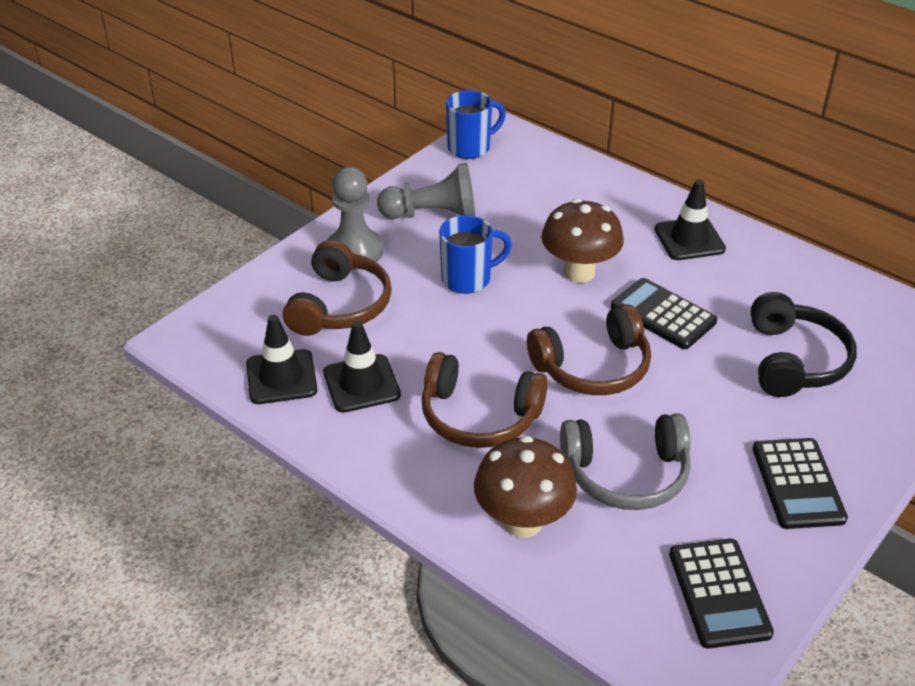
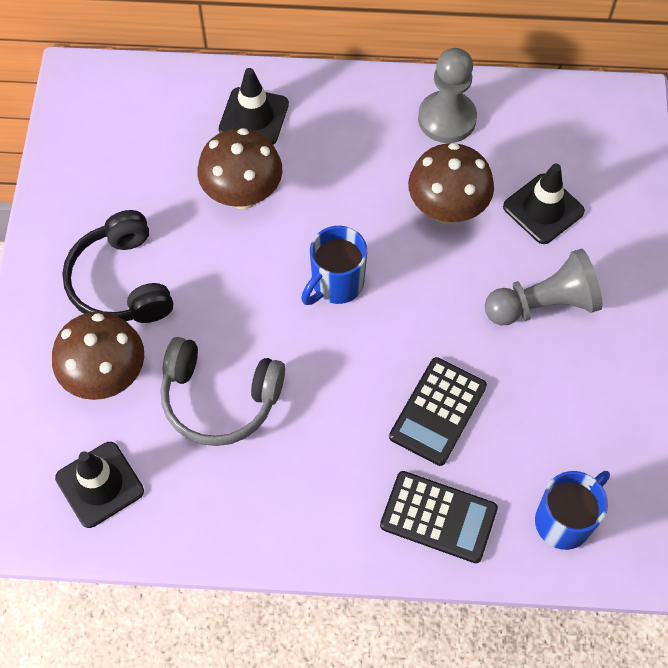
black calculator: [611,278,717,349] [669,539,774,649] [753,438,848,529] = 3 -> [380,471,498,563] [389,357,487,466] = 2
brown headphones: [283,240,392,336] [421,352,548,448] [527,304,651,395] = 3 -> none = 0
brown mushroom: [474,436,577,538] [541,199,624,283] = 2 -> [52,312,144,400] [197,128,282,209] [408,143,494,224] = 3

